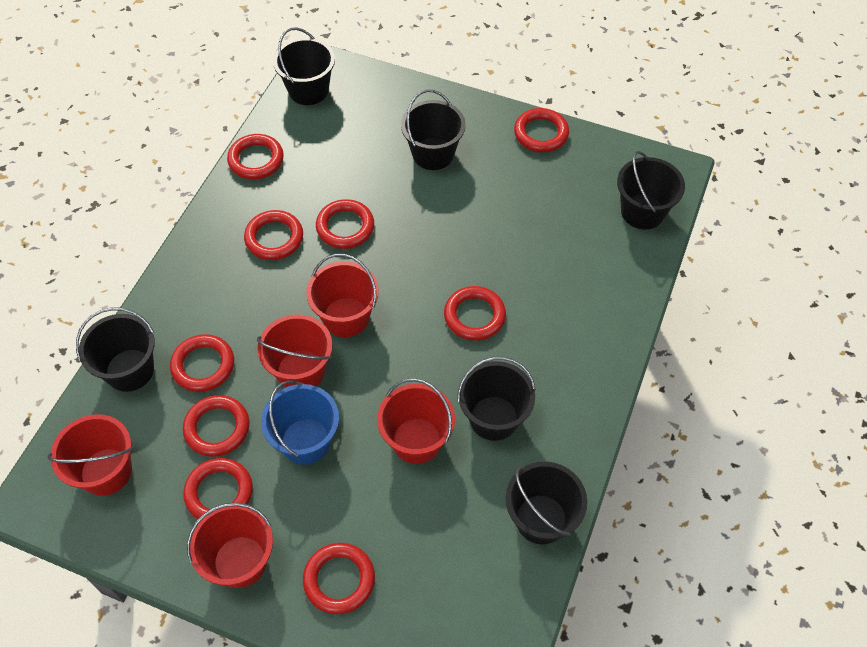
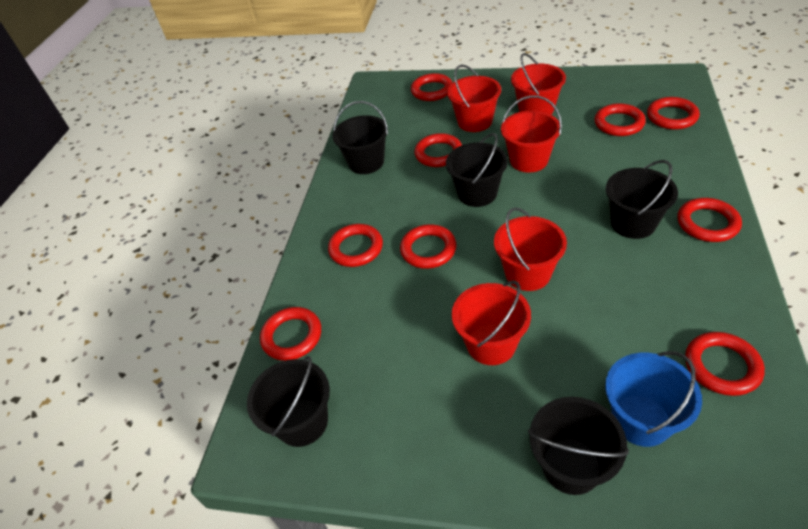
black bucket: [76,307,155,392] [273,27,335,105] [401,90,466,170] [457,357,536,441] [506,462,587,544] [617,151,685,229] = 6 -> [247,356,330,447] [332,101,388,174] [446,133,508,207] [528,397,629,495] [606,160,678,239] = 5

